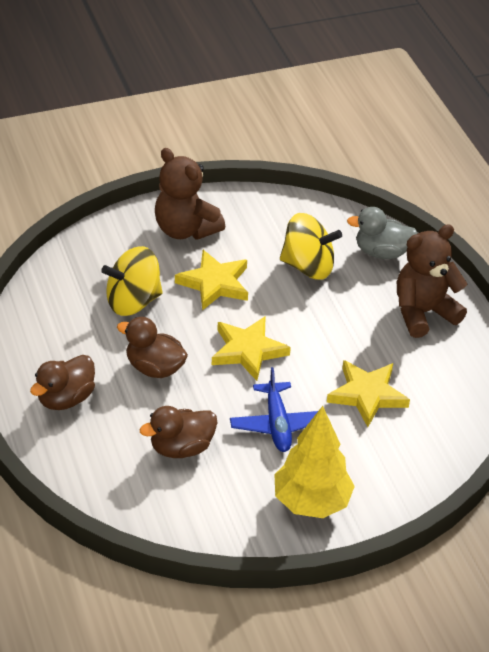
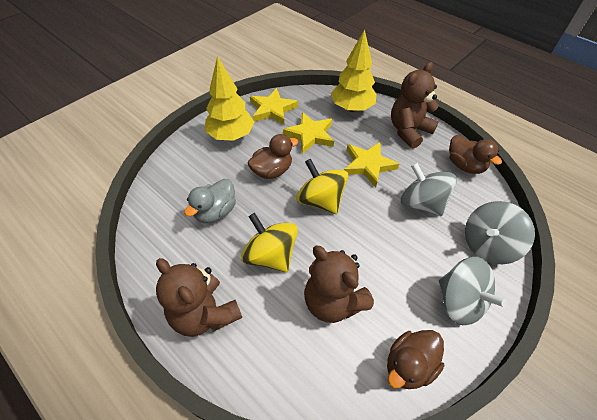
blue plane: [230,367,318,452] = 1 -> none = 0
brown teddy bear: [155,148,225,240] [397,224,467,338] = 2 -> [156,258,242,337] [304,246,374,323] [391,62,439,149] = 3
grey spinning top: none = 0 -> [401,162,457,216] [439,257,507,325] [465,201,535,264] = 3
yellow tree: [274,406,355,518] = 1 -> [205,56,254,141] [331,29,376,112] = 2

